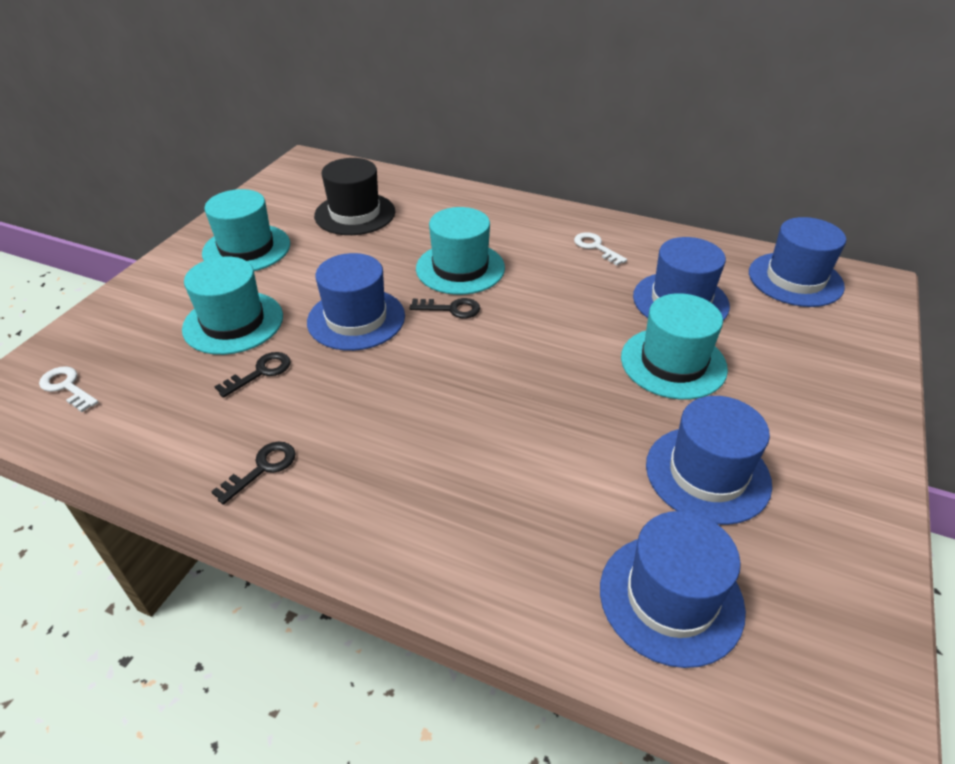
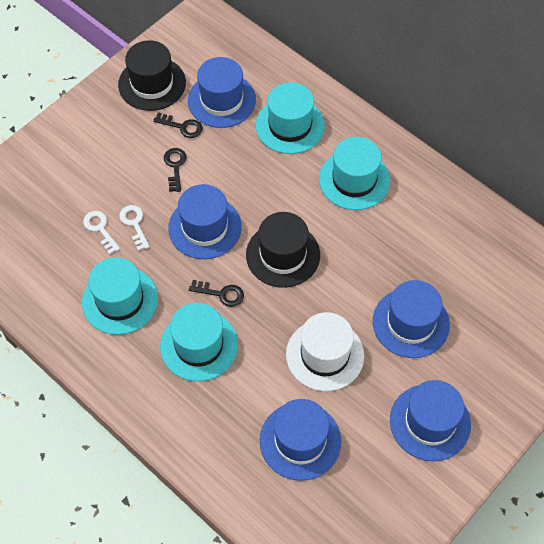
black hat: [314,158,395,235] = 1 -> [118,40,186,111] [246,212,320,288] = 2
white hat: none = 0 -> [286,312,364,391] = 1

